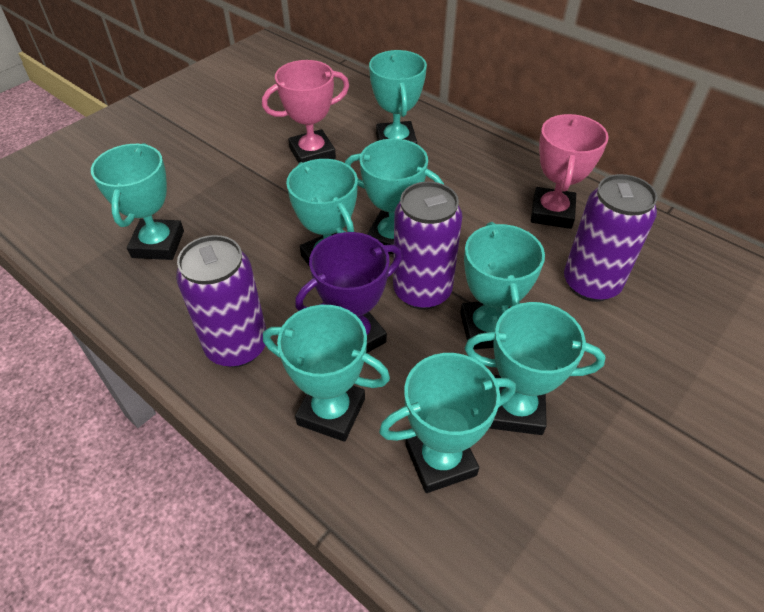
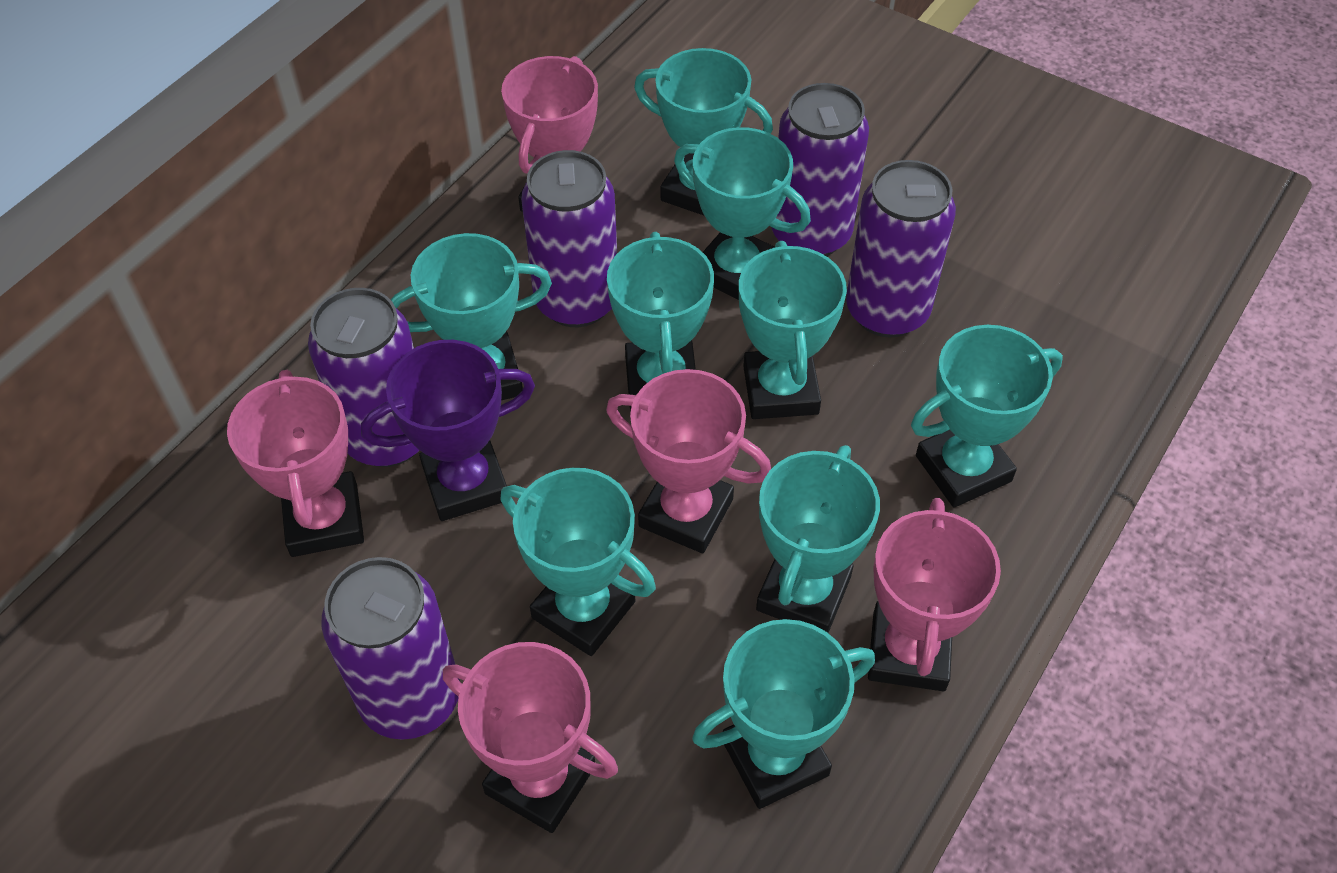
pink trophy: [262,60,349,163] [531,114,609,229] = 2 -> [227,370,364,557] [443,642,618,833] [501,56,598,212] [606,369,771,553] [868,498,1001,691] = 5
purple can: [176,235,267,367] [393,182,463,310] [564,174,658,302] = 3 -> [308,288,419,467] [321,557,460,740] [521,150,617,327] [772,83,869,256] [846,160,956,337] = 5
turquoise trophy: [91,143,184,260] [263,305,390,442] [286,159,358,267] [345,139,444,255] [369,50,427,144] [379,353,516,493] [460,222,545,350] [465,302,605,435] = 8 -> [391,233,552,400] [500,468,656,656] [607,232,714,409] [634,48,773,215] [674,127,811,300] [692,619,875,809] [739,241,847,419] [756,445,880,633] [911,325,1063,508] = 9

